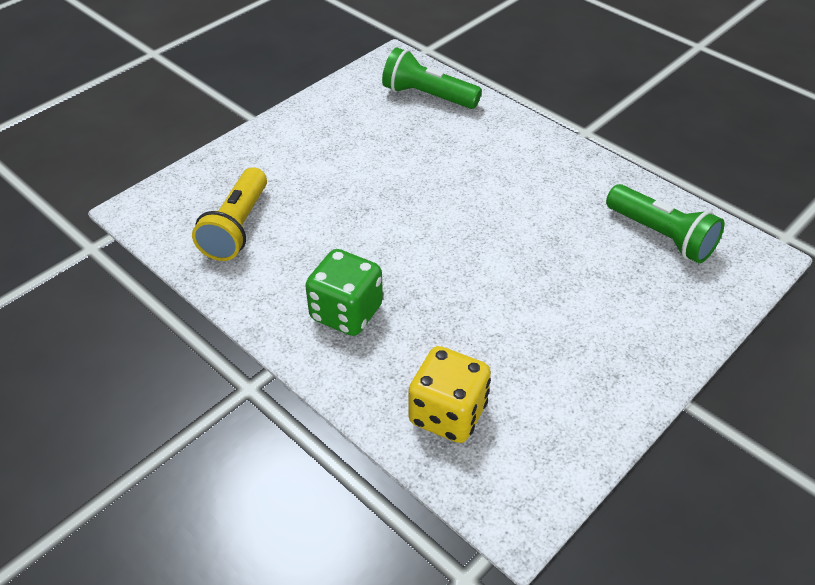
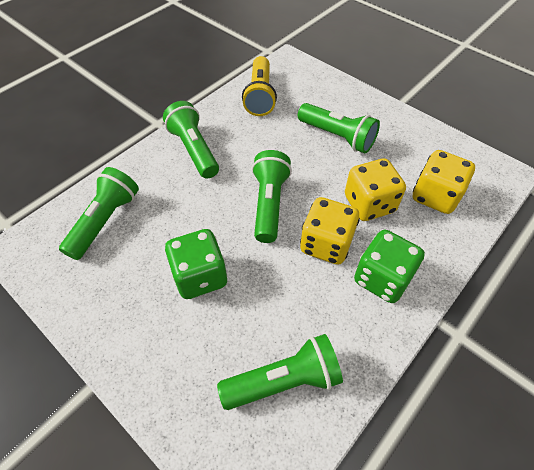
green dice: [305,249,383,336] = 1 -> [165,229,228,299] [354,230,425,303] = 2
green flashlight: [382,48,482,109] [606,184,725,263] = 2 -> [59,167,139,260] [163,101,219,179] [217,334,343,410] [252,150,292,243] [298,103,380,153] = 5
yellow dice: [408,346,491,443] = 1 -> [300,197,360,265] [345,158,406,221] [413,150,475,214] = 3

